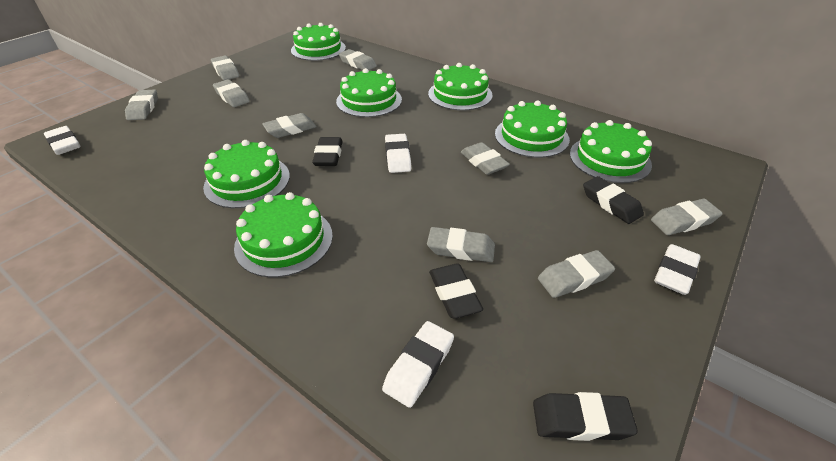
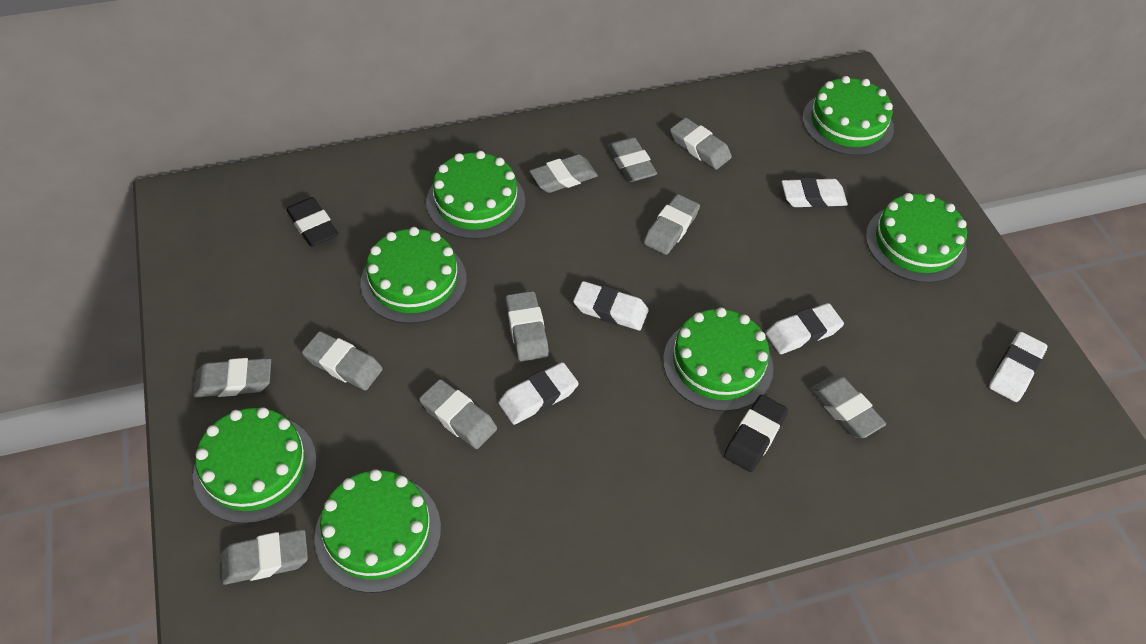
black eraser: [312,137,343,166] [429,263,483,319] [533,392,638,441] [583,176,644,224] = 4 -> [286,197,338,247] [724,395,788,472] = 2
grey eraser: [125,90,158,120] [211,55,239,80] [213,79,250,107] [262,113,316,138] [339,49,377,70] [427,227,495,262] [461,142,510,175] [538,250,615,298] [651,199,723,235] = 9 -> [193,358,271,397] [221,529,308,585] [302,331,383,390] [419,379,497,449] [506,291,549,361] [530,154,598,193] [608,137,657,182] [644,194,700,255] [670,118,732,170] [811,375,886,438] = 10
white eraser: [44,126,80,155] [382,321,454,408] [385,134,411,173] [654,244,701,295] = 4 -> [499,362,579,425] [573,281,649,330] [766,303,844,354] [782,177,848,208] [989,332,1047,402] = 5

